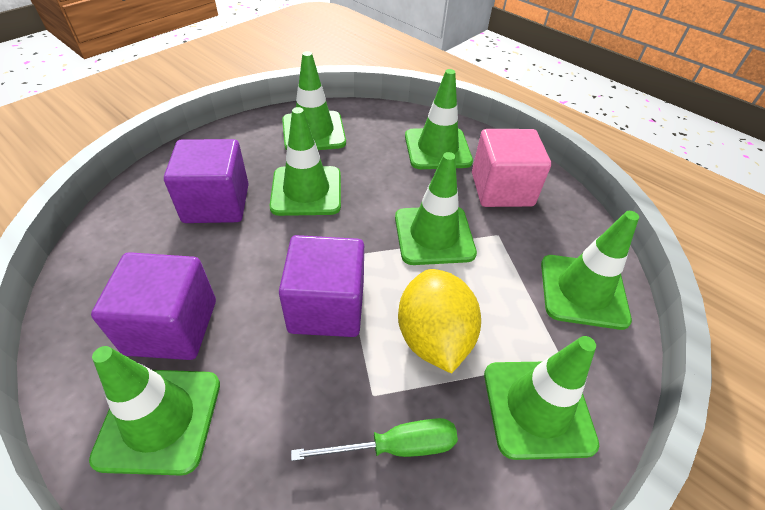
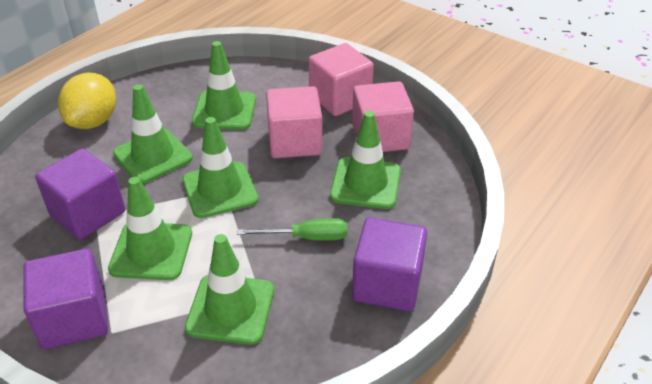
green traffic cone: [89,346,220,476] [269,107,341,216] [282,51,346,150] [395,152,477,265] [405,69,473,169] [484,336,599,460] [541,211,639,330] = 7 -> [108,177,192,280] [113,84,193,183] [182,117,258,218] [185,234,274,345] [192,41,256,130] [330,111,401,209] = 6
pink cube: [472,129,551,207] = 1 -> [266,86,322,158] [309,43,374,116] [352,81,414,152] = 3

